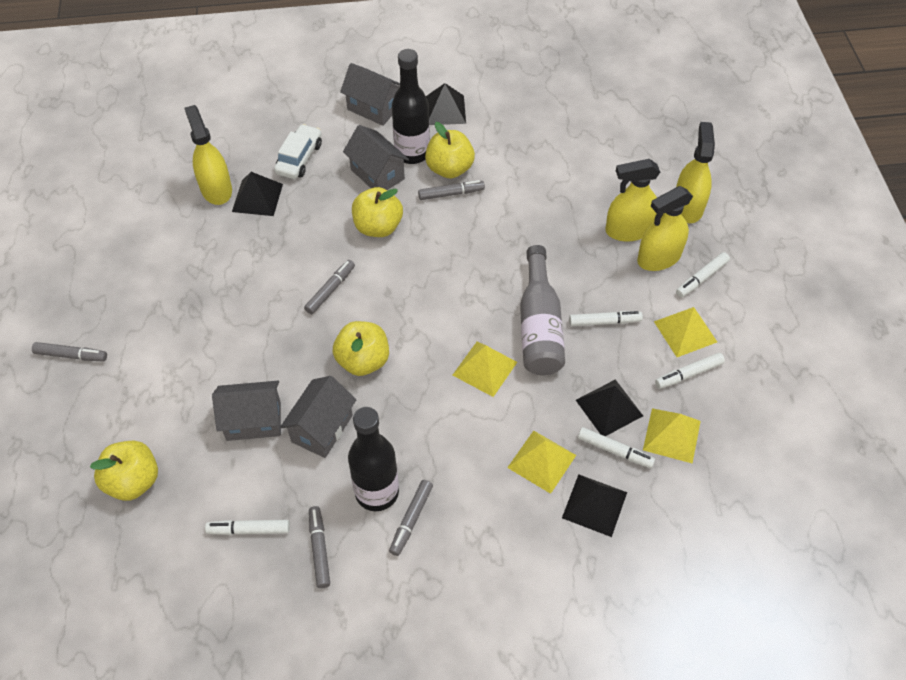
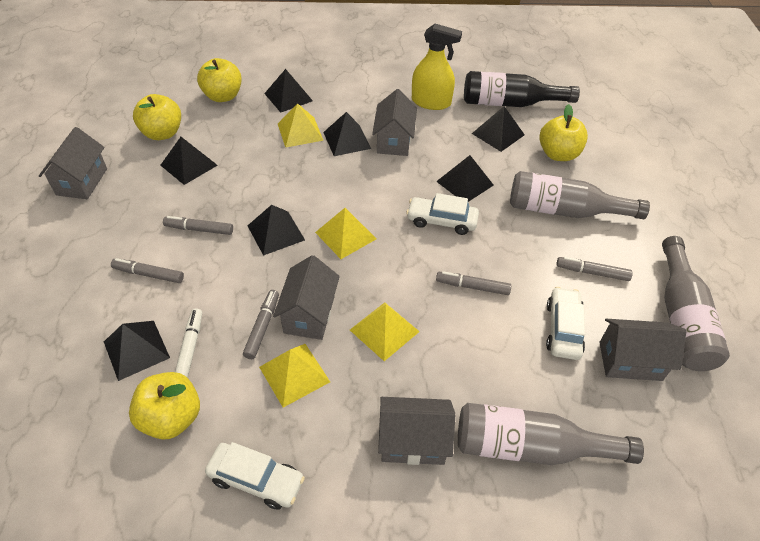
black bottle: [348,407,399,511] [392,49,430,164] = 2 -> [464,71,580,107] = 1
black pyramid: [232,172,283,216] [426,83,466,125] [562,474,627,537] [576,379,643,436] = 4 -> [104,321,170,381] [161,137,218,185] [248,205,305,256] [264,69,313,112] [323,112,371,156] [436,155,493,202] [472,106,525,152] = 7
grey bottle: [520,245,565,375] = 1 -> [458,403,644,465] [510,171,650,219] [662,236,730,371] = 3
grey house: [212,381,281,441] [280,376,356,458] [340,63,400,126] [343,125,409,190] = 4 -> [39,127,107,199] [273,255,340,340] [372,89,417,156] [378,397,455,465] [599,319,686,381] = 5
white car: [274,124,322,179] = 1 -> [205,442,305,510] [406,193,479,235] [546,287,585,360] = 3
white marker: [205,520,290,535] [569,311,643,326] [578,427,655,468] [655,353,725,389] [676,252,730,297] = 5 -> [175,308,202,378] = 1
yellow spray bottle: [185,105,232,205] [606,159,660,242] [637,186,693,271] [676,122,715,223] = 4 -> [412,24,462,110] = 1

